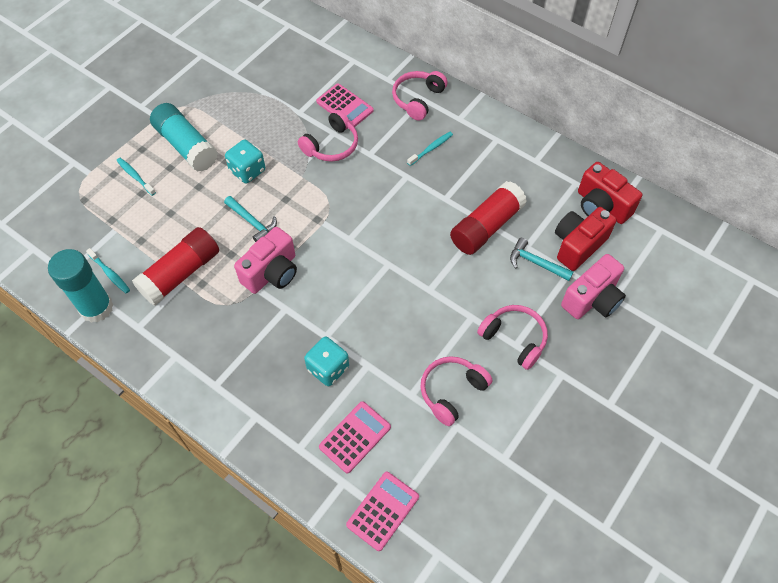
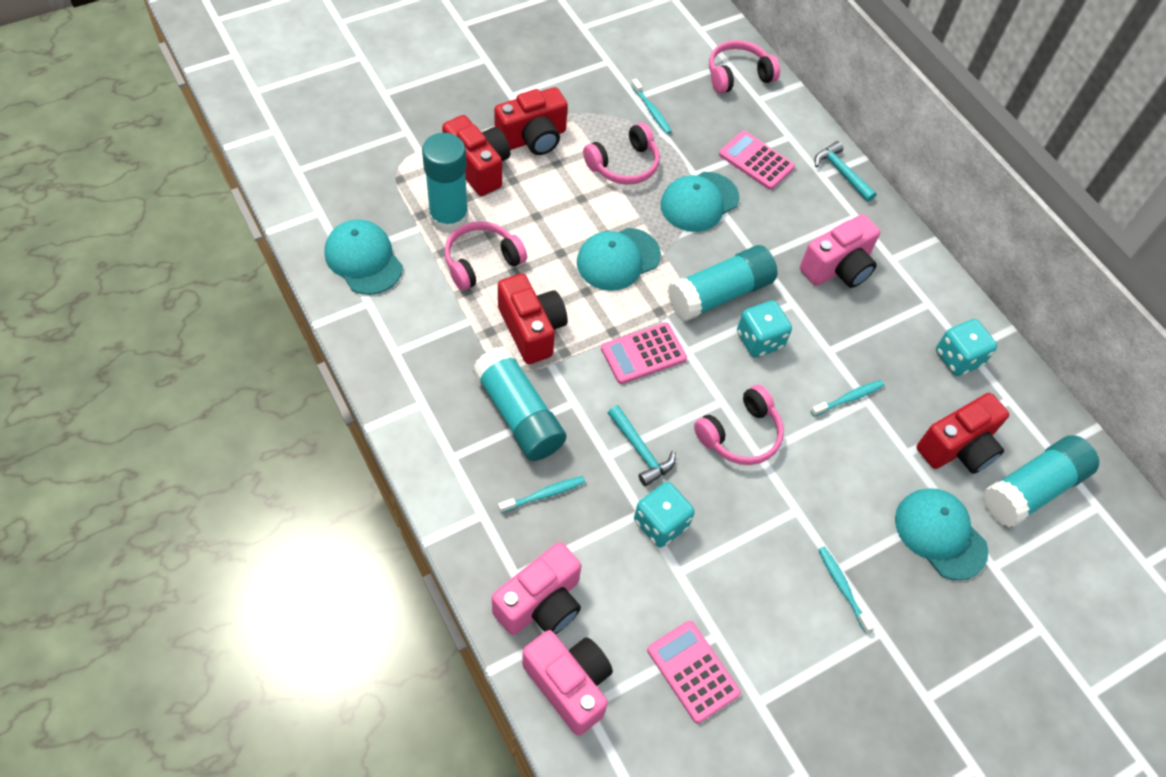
pink camera: [234,227,297,294] [561,254,626,319] = 2 -> [492,542,581,635] [522,630,613,736] [800,214,880,288] = 3
red camera: [555,207,617,271] [578,162,642,224] = 2 -> [442,115,510,196] [494,87,568,155] [498,273,567,364] [917,393,1009,474] = 4
red glue stick: [132,227,219,305] [450,181,527,255] = 2 -> none = 0
turquoise cap: none = 0 -> [324,219,403,295] [577,228,661,291] [660,172,740,232] [895,488,988,580] = 4
turquoise dice: [225,140,265,184] [304,337,349,386] = 2 -> [634,482,695,547] [737,300,792,358] [936,319,997,376] = 3
turquoise glue stick: [48,249,113,323] [150,103,218,172] = 2 -> [422,133,469,233] [473,346,566,461] [668,245,778,321] [983,435,1099,527] = 4
turquoise toothbrush: [86,248,130,293] [116,158,156,196] [407,132,453,166] = 3 -> [498,476,585,513] [631,79,672,134] [811,380,884,417] [818,546,874,633] = 4

